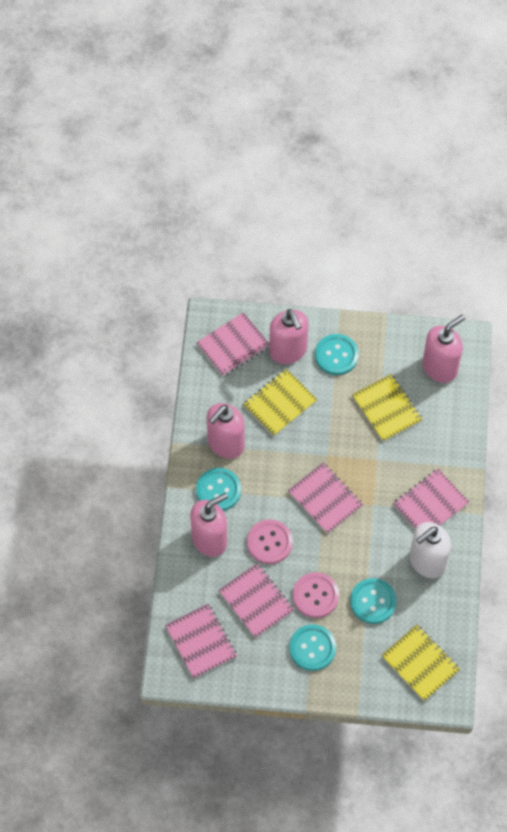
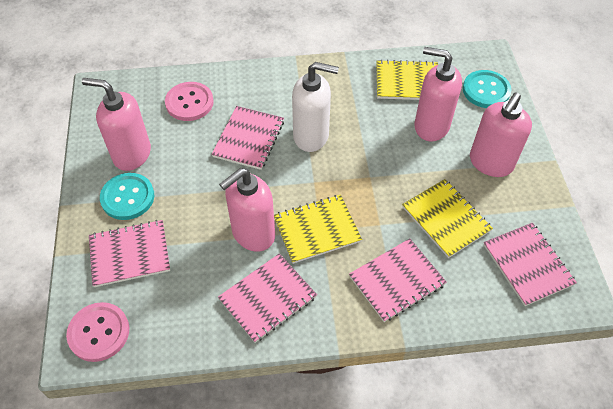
turquoise button: [196,468,241,511] [289,624,336,671] [315,334,359,375] [350,578,397,624] = 4 -> [100,173,154,220] [463,70,512,108] = 2

